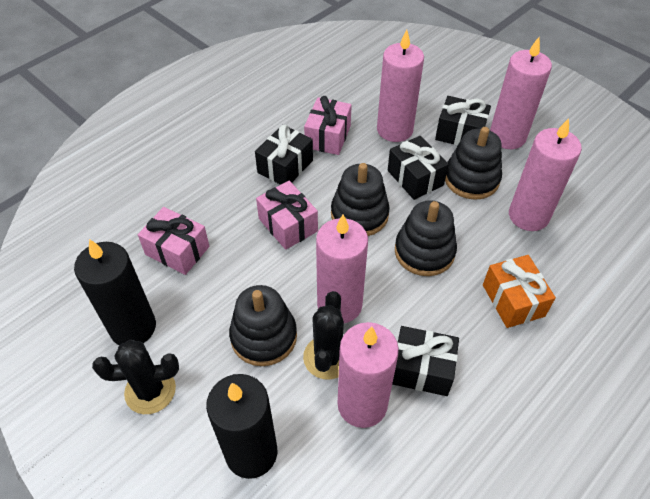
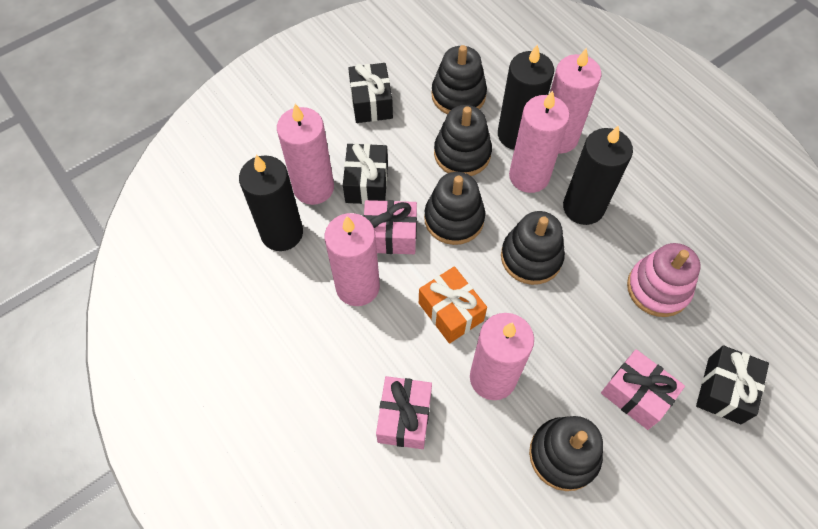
black cactus: [92,340,179,414] [303,291,344,380] = 2 -> none = 0
black candle: [74,239,156,345] [206,374,277,479] = 2 -> [239,155,303,251] [498,45,554,150] [563,125,633,225] = 3
black gift: [255,125,313,185] [388,136,449,200] [392,326,459,396] [435,96,491,145] = 4 -> [343,143,388,204] [348,63,393,123] [696,345,769,424] = 3
black stacking toy: [229,285,297,366] [331,163,390,236] [395,200,457,276] [445,127,502,200] = 4 -> [424,172,485,245] [431,45,487,114] [434,105,492,176] [501,211,565,285] [529,416,603,491] = 5
pink stacking toy: none = 0 -> [627,243,701,317] = 1

